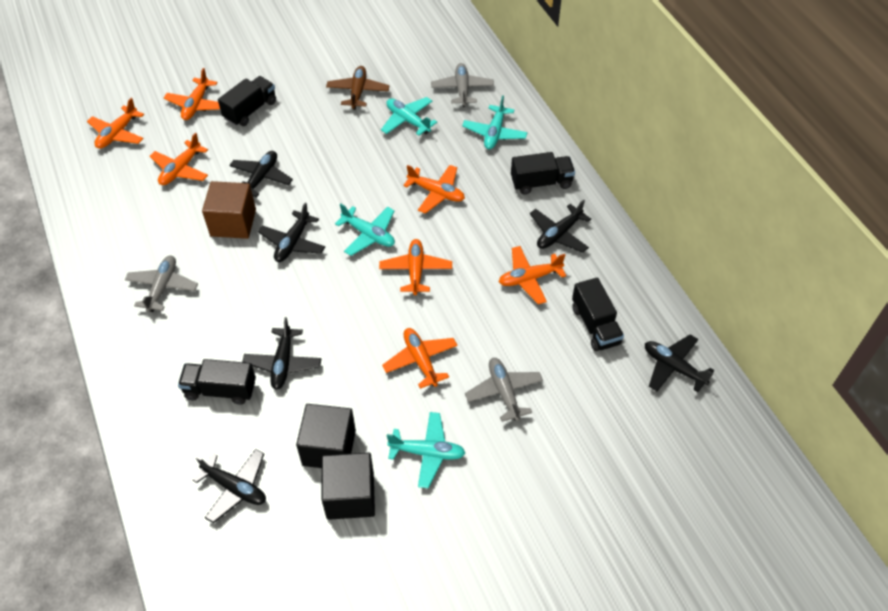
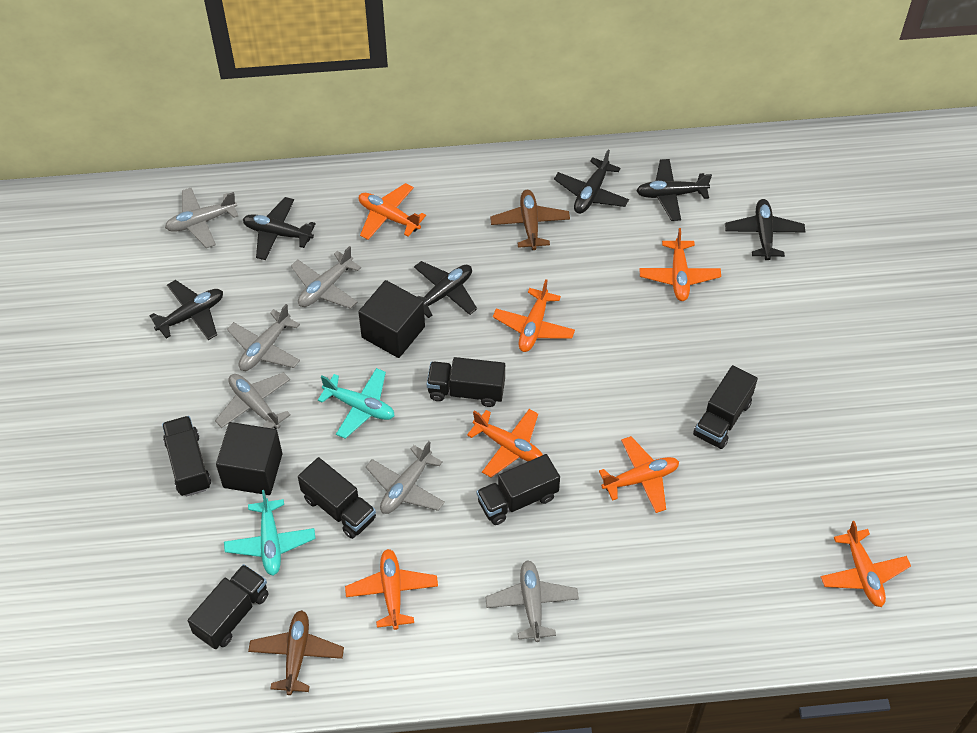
black truck: [178,359,256,405] [218,76,276,126] [511,152,575,195] [572,277,624,351] = 4 -> [162,416,211,496] [187,564,269,649] [298,457,376,539] [427,357,505,407] [477,454,560,525] [693,365,758,449] = 6
brown cube: [202,181,256,239] = 1 -> none = 0
brown plane: [326,66,390,110] = 1 -> [248,610,344,695] [490,190,570,250] = 2
grey plane: [125,256,198,312] [431,63,494,107] [465,358,543,422] = 3 -> [165,188,238,248] [215,372,291,429] [227,304,300,371] [291,246,361,309] [366,441,445,514] [485,560,579,642] = 6
turquoise plane: [335,204,395,256] [381,97,437,136] [387,412,465,488] [462,95,528,149] = 4 -> [224,490,316,576] [318,368,395,439] = 2

